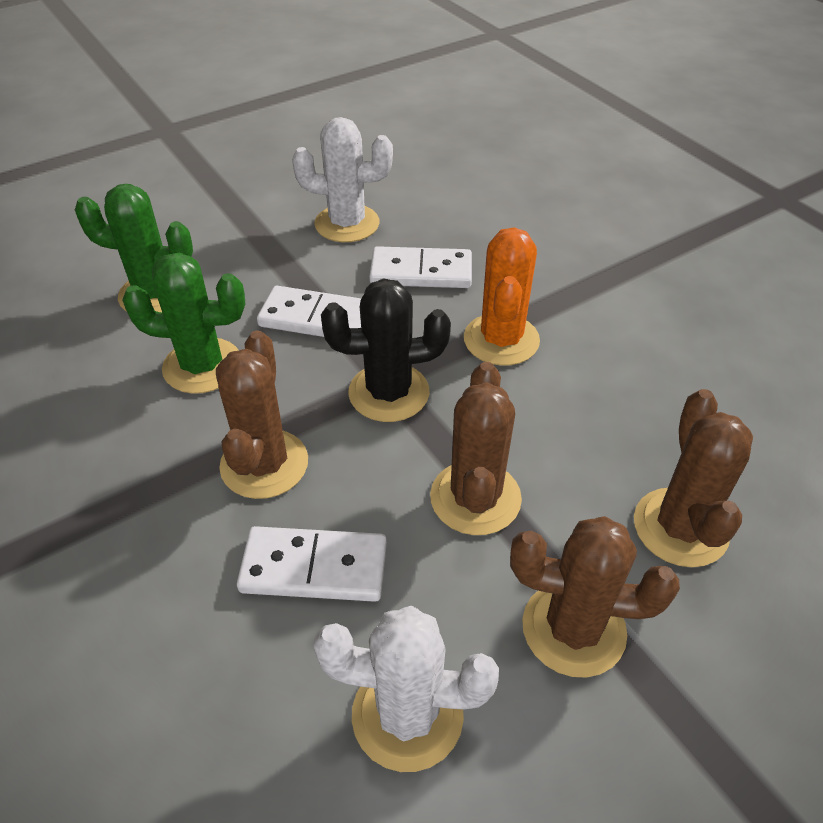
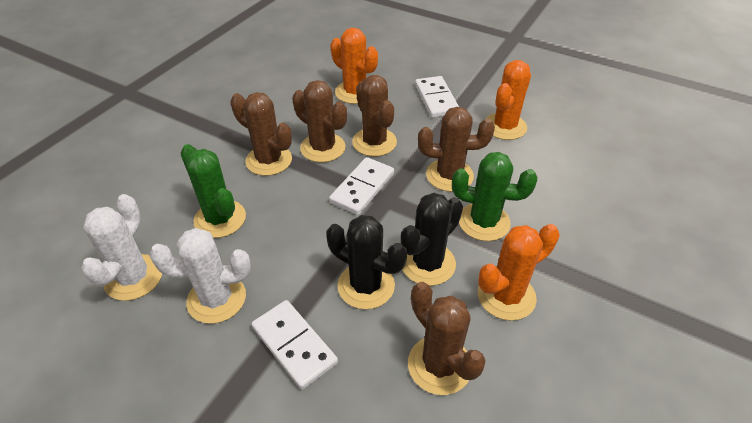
black cactus: [321,278,451,422] = 1 -> [326,215,407,309] [401,193,463,286] = 2
brown cactus: [216,330,308,499] [430,362,522,535] [510,516,680,678] [634,389,753,567] = 4 -> [230,92,292,176] [292,80,347,162] [352,75,397,156] [408,282,486,395] [418,107,495,192] = 5
orange cactus: [464,227,540,366] = 1 -> [330,28,378,104] [478,224,560,321] [485,60,531,140] = 3

